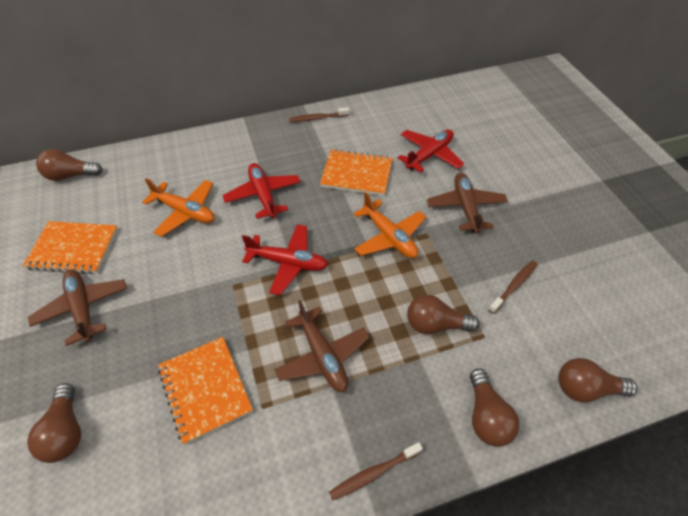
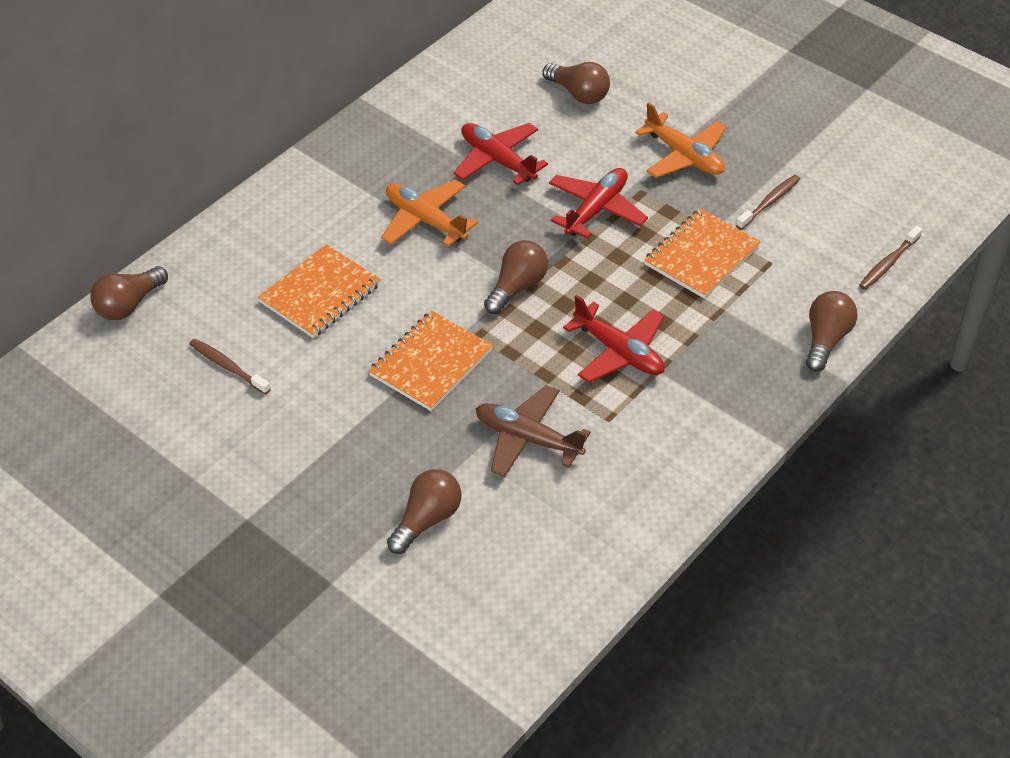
brown plane: [28,269,127,346] [274,300,370,392] [427,173,508,233] = 3 -> [476,385,591,477] = 1

